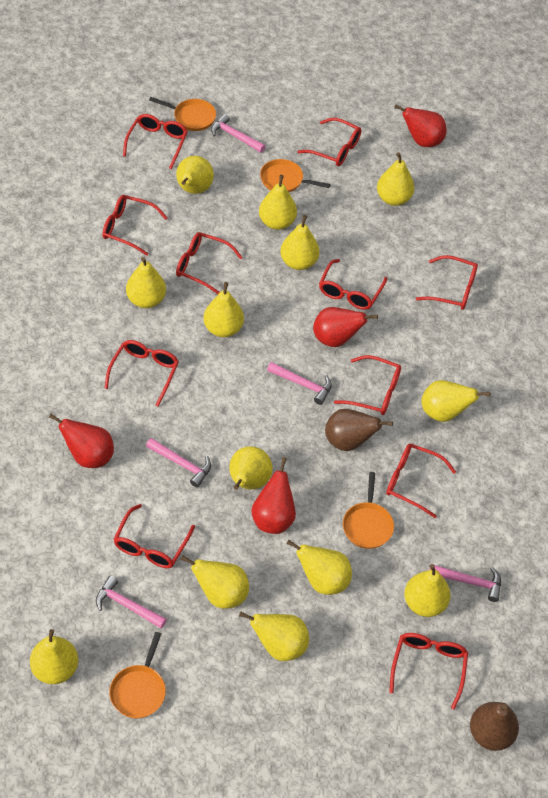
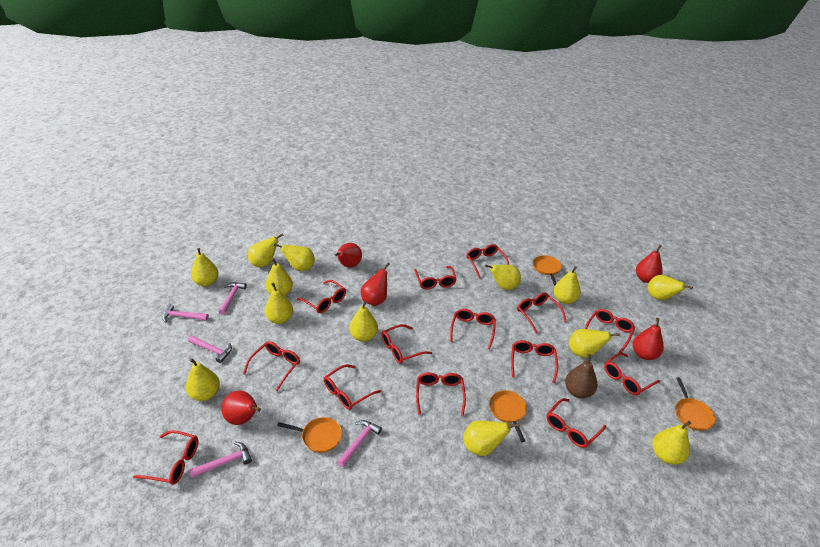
brown pear: [325,409,393,451] [470,702,519,751] = 2 -> [565,354,598,398] = 1
red glasses: [102,195,167,256] [104,340,179,407] [113,504,195,568] [123,114,188,169] [176,232,243,294] [297,118,361,166] [319,259,387,310] [334,355,401,415] [386,444,456,518] [389,633,468,709] [416,255,478,310] = 11 -> [133,430,199,485] [243,341,300,391] [297,280,346,313] [324,364,381,410] [381,324,432,364] [414,266,457,289] [416,372,466,416] [450,309,496,349] [467,244,509,278] [511,340,558,383] [517,293,567,334] [546,398,606,448] [585,309,635,353] [604,353,660,395] = 14
red pear: [49,414,114,468] [251,457,296,534] [313,307,378,347] [394,104,447,147] = 4 -> [221,391,261,425] [334,243,362,268] [361,263,390,306] [633,318,664,360] [636,245,663,283] = 5

